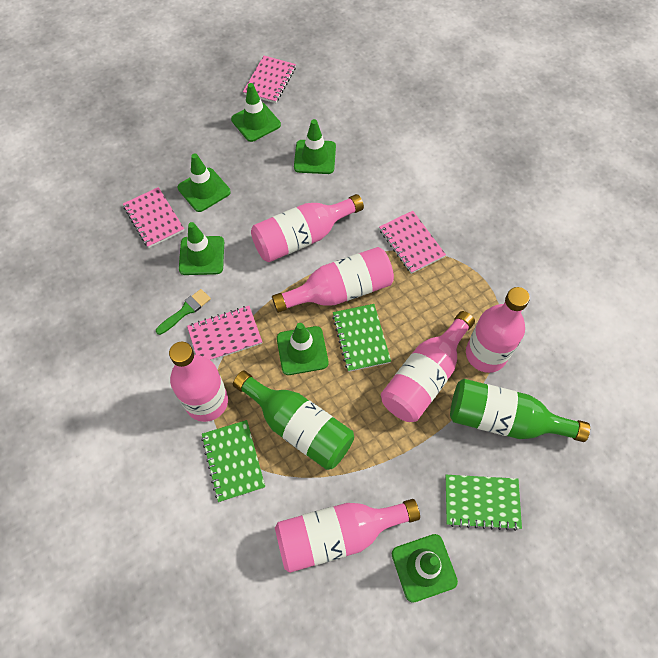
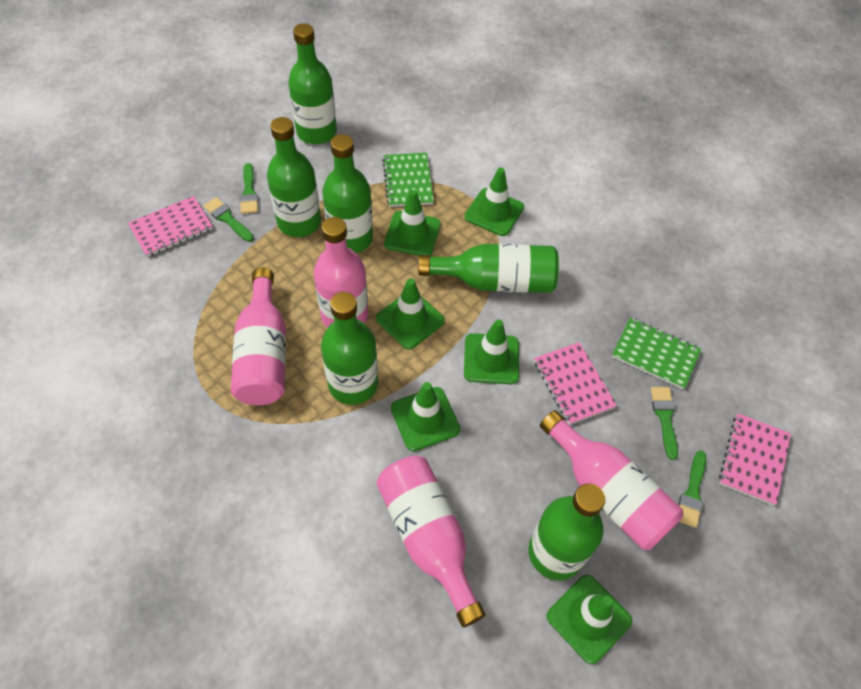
green bottle: [233,371,354,470] [450,379,590,442] = 2 -> [267,117,321,237] [288,23,337,144] [321,292,378,405] [322,134,373,253] [418,244,559,293] [528,483,605,580] = 6
green brush: [156,289,211,335] = 1 -> [203,197,254,242] [240,163,258,214] [651,387,678,460] [679,450,706,528] = 4
green notebook: [201,420,265,502] [332,304,391,372] [445,475,522,531] = 3 -> [382,153,434,207] [612,318,701,389] = 2
pink bottle: [169,342,228,422] [251,194,364,262] [272,247,394,313] [275,499,420,573] [381,311,475,422] [466,287,530,373] = 6 -> [231,268,286,405] [314,217,368,328] [376,456,486,627] [540,410,683,550] = 4
pink notebook: [123,187,184,248] [187,306,262,361] [243,56,296,103] [379,211,446,274] = 4 -> [128,196,213,257] [534,342,617,425] [719,413,791,506] = 3

